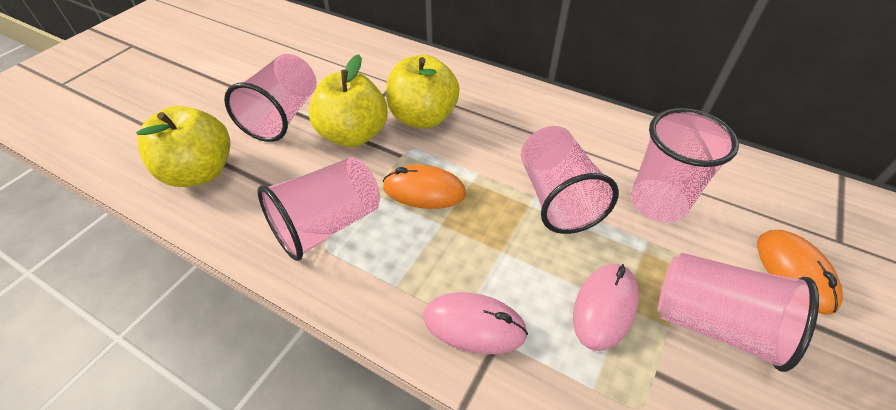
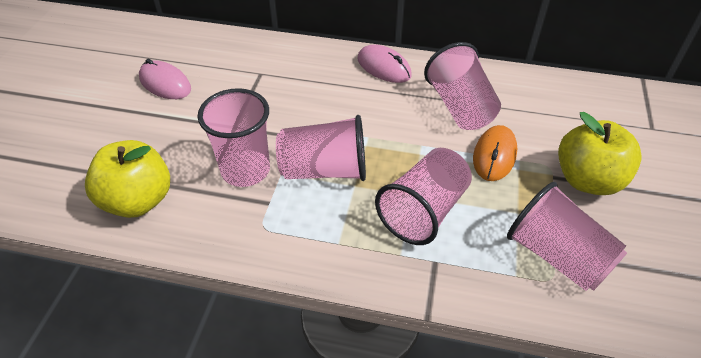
orange mouse: [383,165,466,209] [757,230,843,315] = 2 -> [473,125,517,181] = 1
yellow apple: [136,106,230,187] [309,54,387,147] [386,55,460,128] = 3 -> [85,140,170,218] [558,112,642,195] = 2

